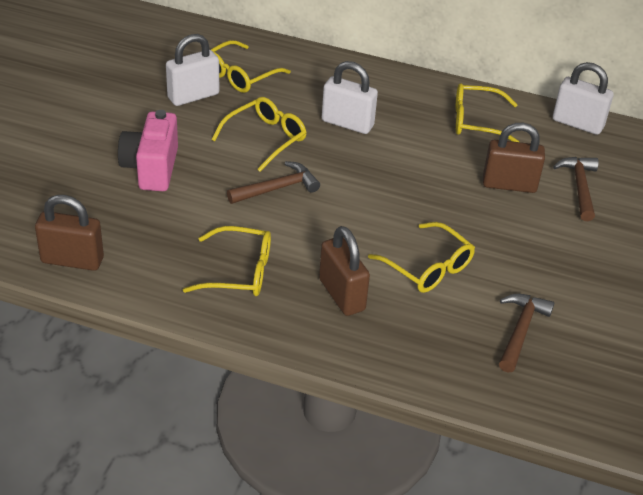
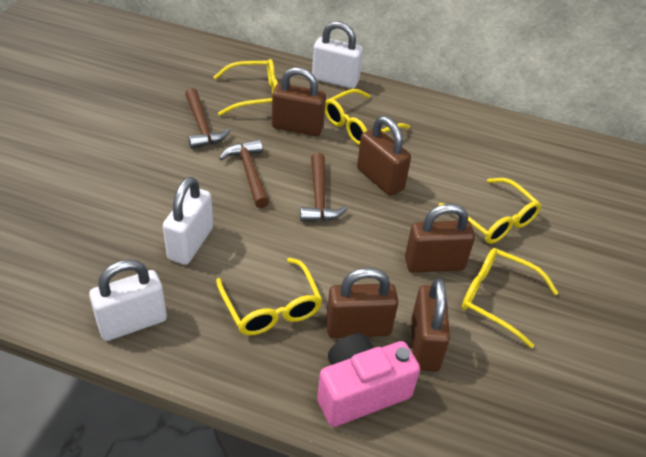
brown padlock: [35,195,104,271] [319,226,370,316] [483,123,545,193] = 3 -> [272,67,326,136] [326,267,398,338] [357,116,411,196] [405,203,475,273] [411,278,450,372] = 5

